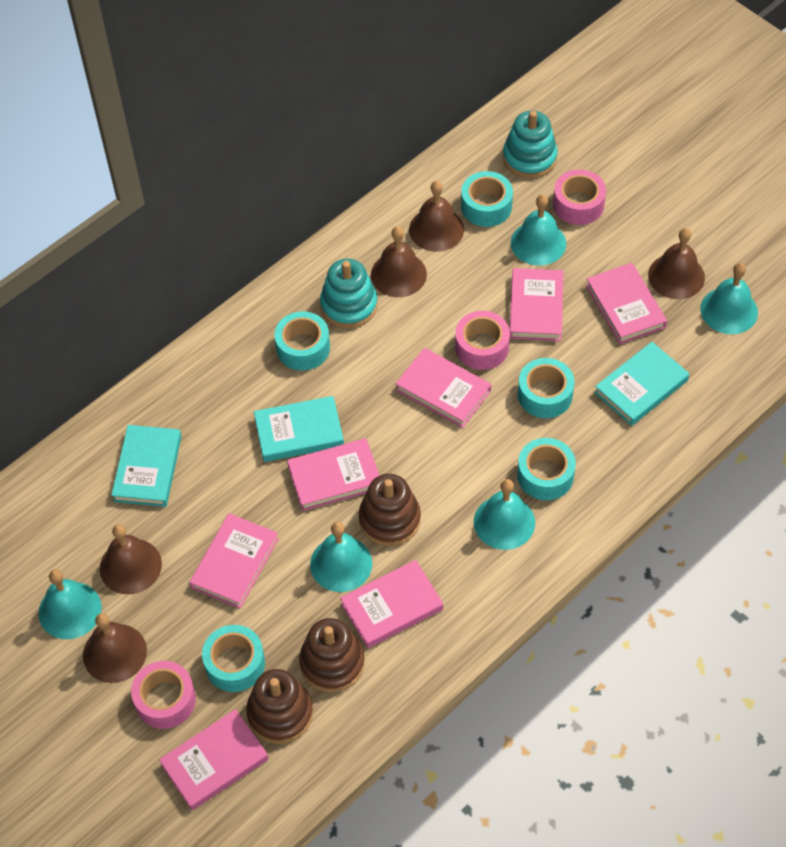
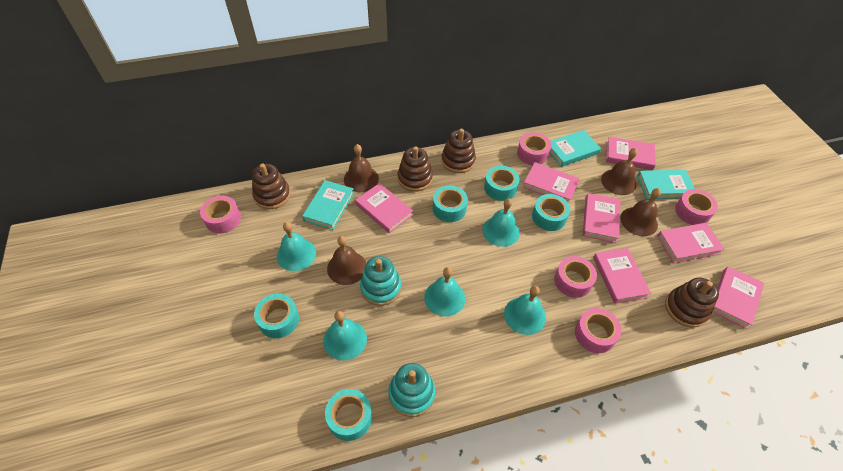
brown bell: [83,613,147,683] [100,524,162,594] [371,226,427,297] [409,181,464,252] [648,228,705,299] = 5 -> [327,236,366,285] [344,144,379,192] [601,148,638,195] [620,188,661,236] = 4
brown stacking toy: [246,669,313,744] [299,618,365,692] [359,474,421,546] = 3 -> [252,163,291,209] [398,146,433,192] [441,129,476,173] [665,278,719,328] = 4
pink tape: [131,661,196,729] [455,311,510,370] [553,169,606,225] = 3 -> [200,196,241,234] [517,132,551,165] [554,256,597,298] [575,308,622,353] [675,189,718,225] = 5

